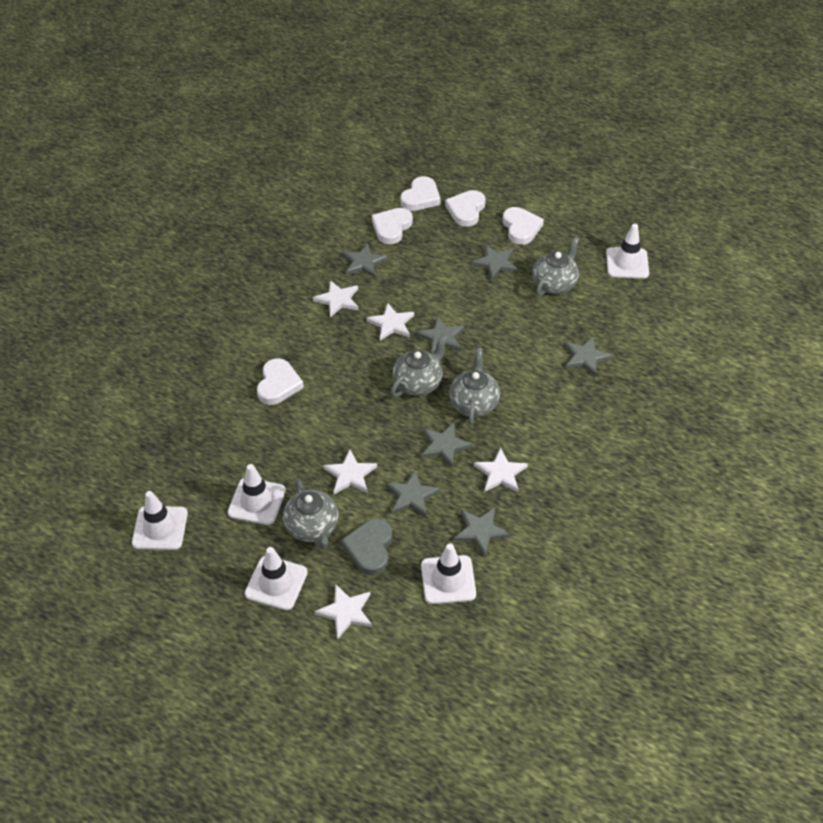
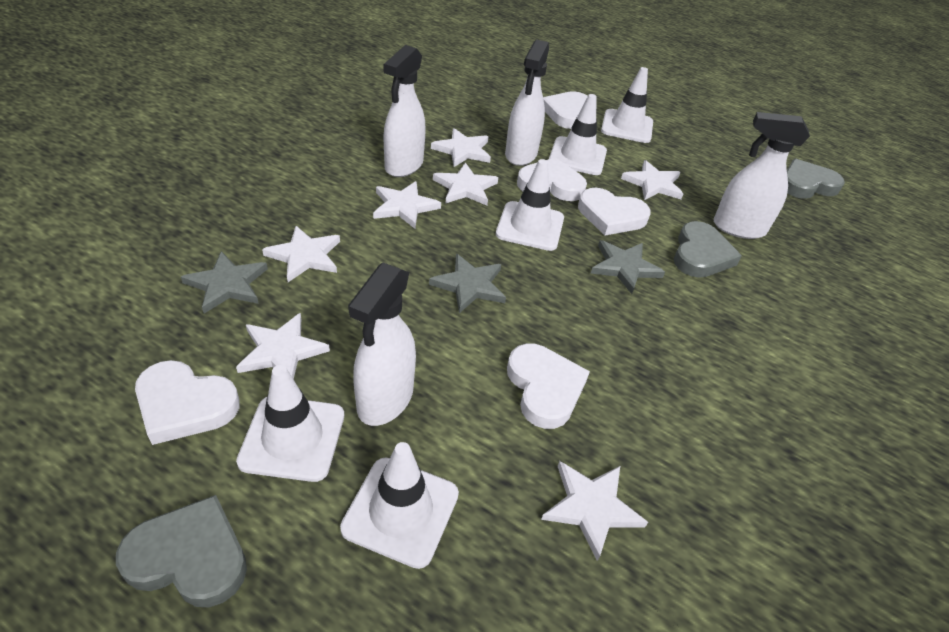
grey heart: [341,519,392,575] = 1 -> [116,495,247,607] [674,221,742,278] [787,159,845,199] = 3
grey star: [342,243,388,278] [386,470,440,517] [417,316,465,354] [421,423,473,467] [454,508,510,557] [472,245,517,280] [564,337,613,377] = 7 -> [181,251,268,313] [429,254,506,313] [591,240,665,294] = 3
grey teapot: [283,479,339,549] [391,335,448,397] [449,348,500,425] [532,237,579,296] = 4 -> none = 0
white spray bottle: none = 0 -> [348,263,416,426] [383,45,426,177] [505,39,549,166] [713,112,810,239] = 4
white star: [313,280,358,317] [315,584,372,640] [323,450,377,494] [366,303,414,341] [474,447,528,492] = 5 -> [236,313,330,379] [262,226,340,282] [373,181,441,229] [431,128,491,167] [433,163,498,205] [541,461,648,561] [621,160,683,200] = 7

